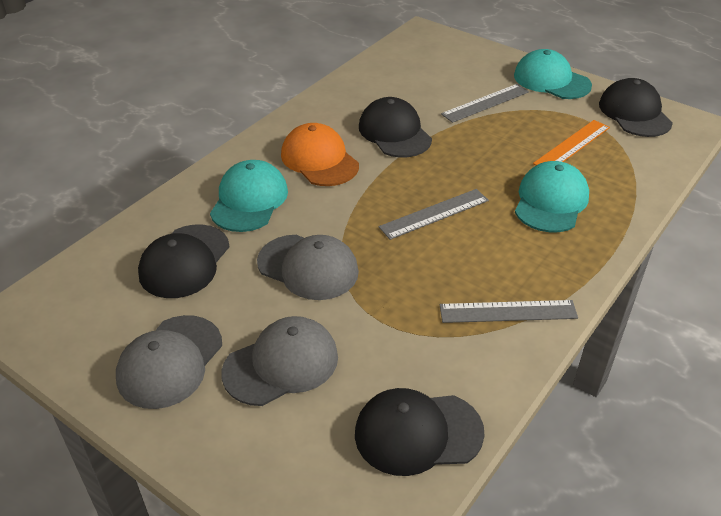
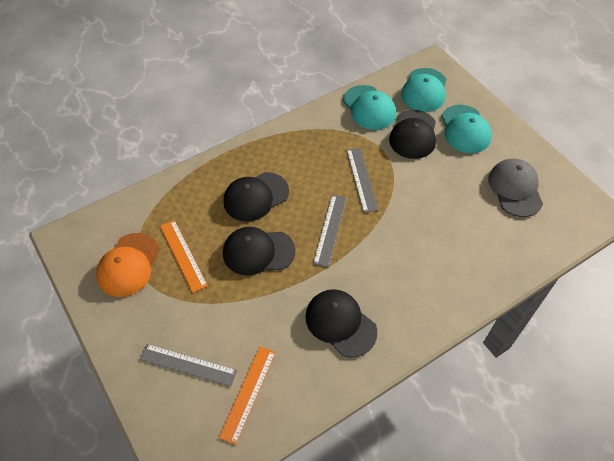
grey cap: [116,315,222,409] [221,316,338,406] [257,235,359,300] = 3 -> [488,159,543,217] = 1
orange ruler: [533,120,610,165] = 1 -> [160,220,208,293] [219,346,276,445] = 2

